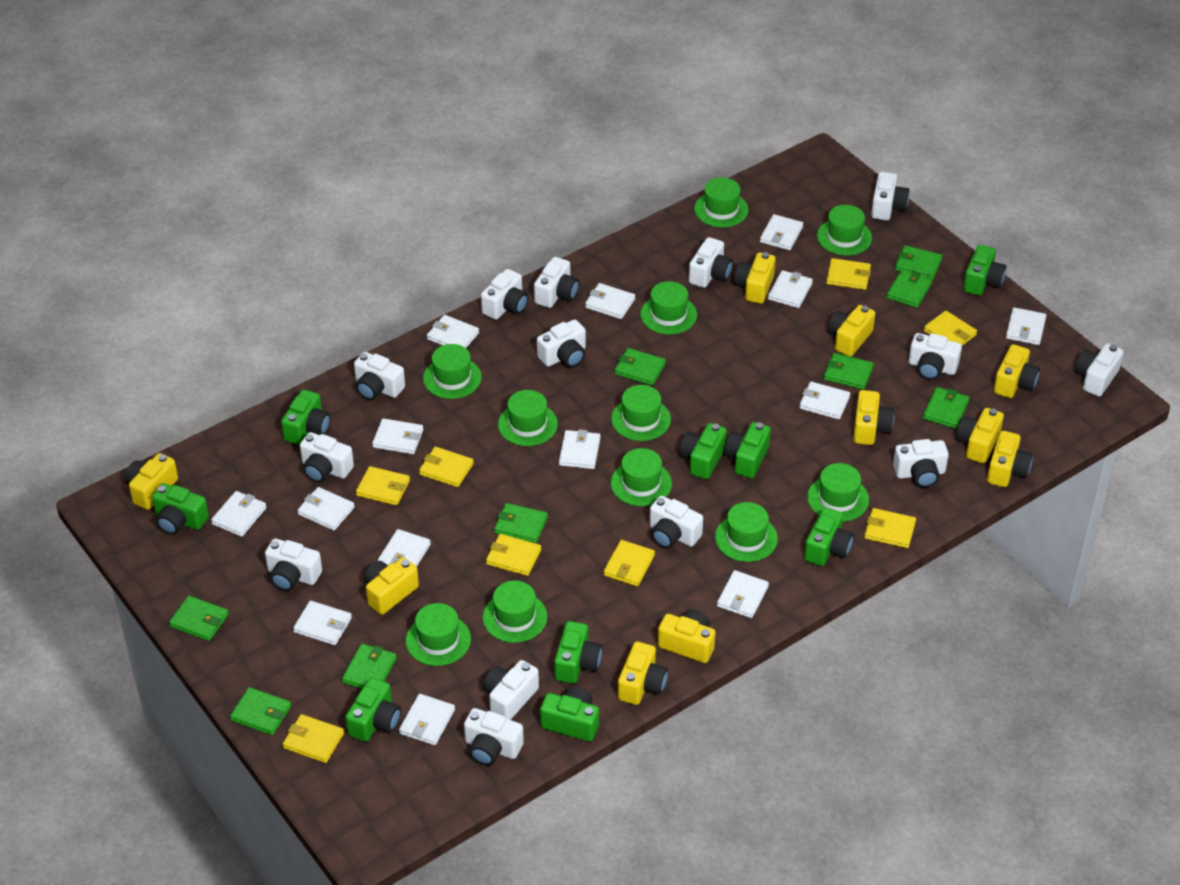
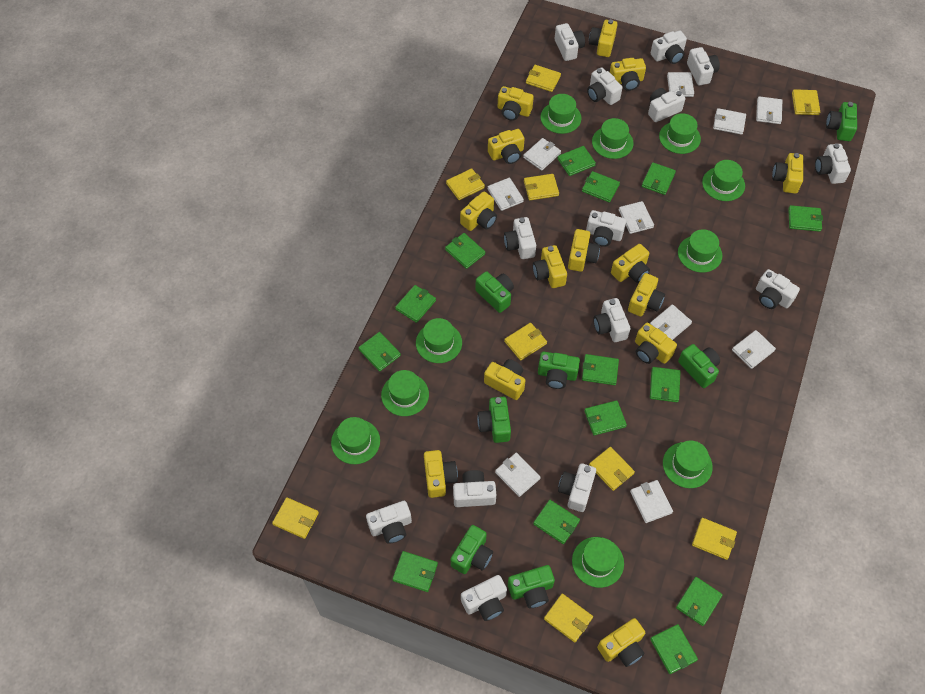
green camera: [152,483,209,535] [281,390,331,445] [345,677,401,742] [540,686,599,742] [554,621,602,684] [679,423,727,479] [724,422,771,478] [804,507,854,566] [963,245,1006,296] = 9 -> [451,525,493,574] [475,271,514,313] [477,397,511,443] [508,565,555,608] [538,352,580,389] [678,344,720,388] [826,102,857,141] = 7
green hat: [406,603,471,666] [423,344,482,399] [483,580,547,643] [498,390,558,446] [611,385,671,441] [611,448,672,506] [640,281,697,334] [694,177,748,227] [715,502,778,562] [807,463,869,522] [817,205,872,256] = 11 -> [331,417,380,464] [381,370,429,416] [416,318,462,363] [541,94,581,134] [572,537,624,588] [592,118,634,159] [659,113,701,154] [663,440,713,488] [678,229,722,273] [702,160,745,201] = 10
green wallet: [169,596,229,641] [230,687,291,735] [342,644,397,689] [494,503,548,543] [615,348,666,386] [824,353,874,390] [887,270,932,308] [895,245,942,279] [923,387,970,429] = 9 -> [358,332,401,371] [392,551,438,592] [395,285,436,323] [445,233,485,269] [533,500,580,544] [557,146,596,176] [582,171,620,202] [582,354,619,385] [584,400,627,435] [642,162,676,195] [650,367,681,402] [650,624,698,674] [676,577,723,626] [788,205,823,232] = 14
white wallet: [211,491,267,537] [293,601,352,645] [297,487,355,531] [372,418,424,454] [378,529,431,567] [399,694,455,745] [427,315,479,348] [559,429,600,469] [585,283,635,319] [717,570,769,618] [760,214,803,250] [768,270,813,308] [799,381,850,420] [1006,307,1047,345] = 14 -> [487,178,524,211] [495,453,541,497] [523,138,561,171] [619,201,654,234] [630,480,673,523] [650,304,692,340] [667,72,694,97] [713,108,746,135] [732,330,776,369] [756,96,782,124] = 10
yellow camera: [125,453,178,510] [364,557,419,615] [618,642,668,705] [658,609,715,663] [734,252,776,304] [828,305,875,357] [853,390,894,445] [956,408,1004,463] [987,431,1033,487] [994,344,1040,398] = 10 -> [424,450,458,498] [460,192,497,231] [484,359,526,400] [488,129,525,164] [498,86,534,121] [533,245,567,288] [568,229,600,272] [589,19,618,57] [597,618,645,667] [610,58,646,91] [611,244,650,283] [628,273,665,317] [635,323,677,364] [772,153,803,194] = 14
yellow wallet: [283,714,344,763] [356,466,410,505] [419,447,474,487] [486,534,541,576] [603,540,655,586] [826,258,871,290] [864,508,916,548] [924,311,977,346] = 8 -> [272,497,319,539] [446,168,485,200] [504,323,547,361] [524,174,559,200] [526,65,561,92] [544,594,593,642] [589,447,635,491] [692,518,737,560] [792,89,820,115] = 9

